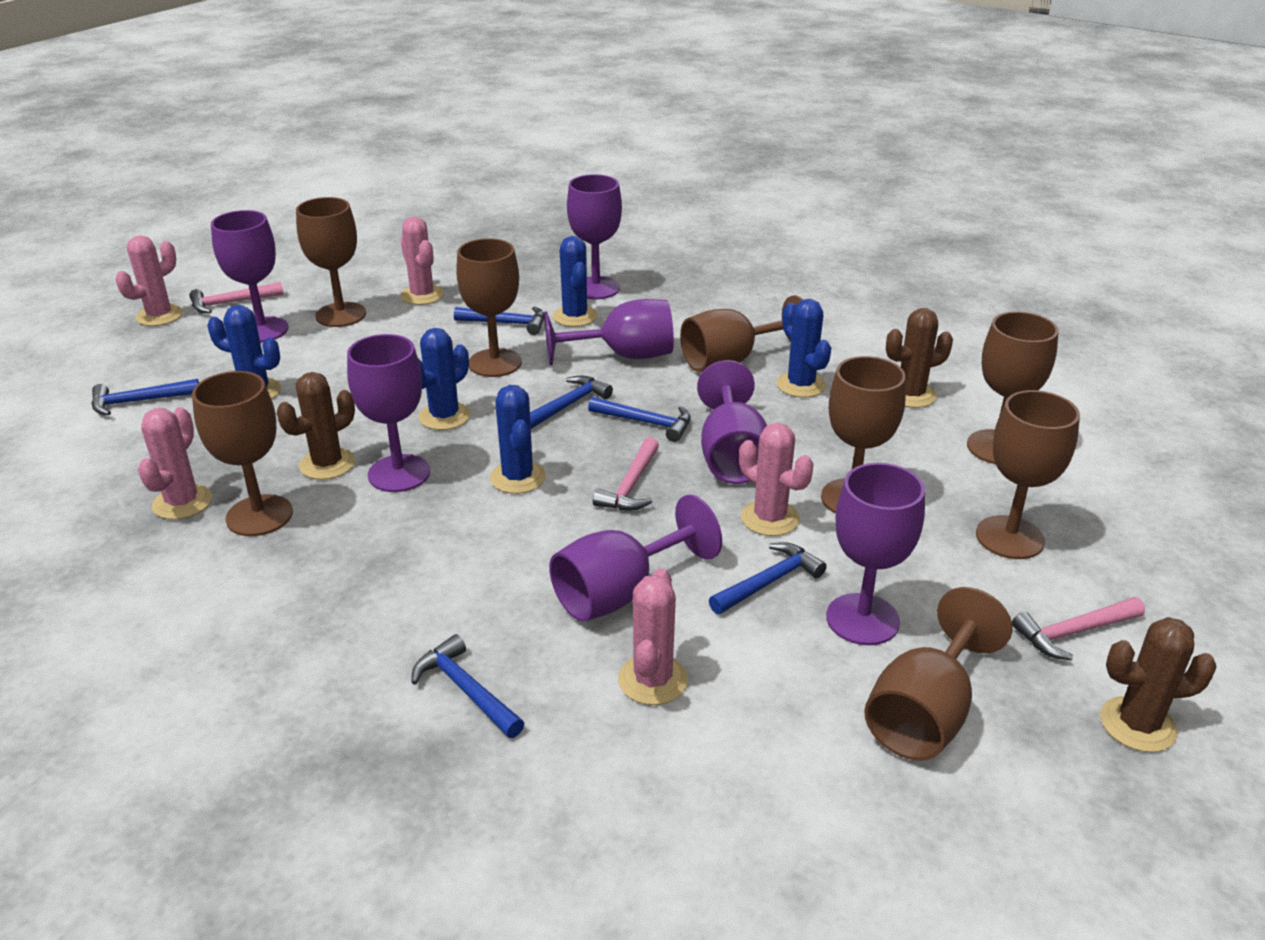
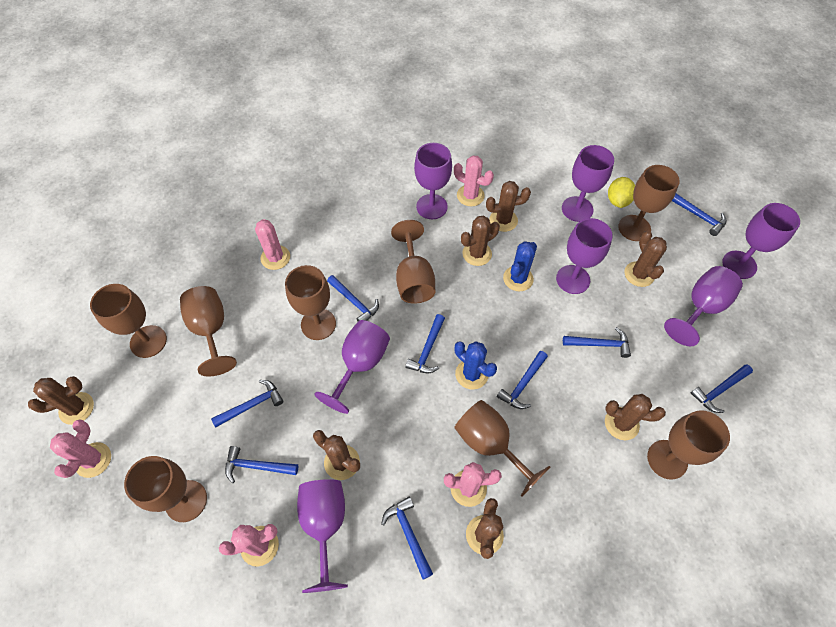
blue cactus: [207,305,281,399] [418,328,470,430] [490,385,546,494] [553,236,597,327] [776,299,831,398] = 5 -> [454,341,497,390] [503,241,537,291] = 2
blue hammer: [92,379,199,415] [411,634,524,738] [454,307,544,335] [530,375,613,429] [588,397,691,442] [709,542,827,614] = 6 -> [211,380,284,427] [225,446,298,483] [327,275,379,321] [381,496,433,580] [405,314,445,373] [497,351,548,409] [563,327,631,358] [672,193,726,236] [691,364,753,413] = 9
brown cactus: [277,372,355,480] [886,308,953,408] [1100,617,1217,752] = 3 -> [28,376,94,425] [313,430,360,480] [461,216,500,266] [466,498,504,559] [486,181,531,232] [605,394,666,440] [625,230,667,287] = 7
pink hammer: [189,282,284,313] [593,437,659,511] [1012,597,1145,660] = 3 -> none = 0
yellow lemon: none = 0 -> [608,177,635,208] = 1

